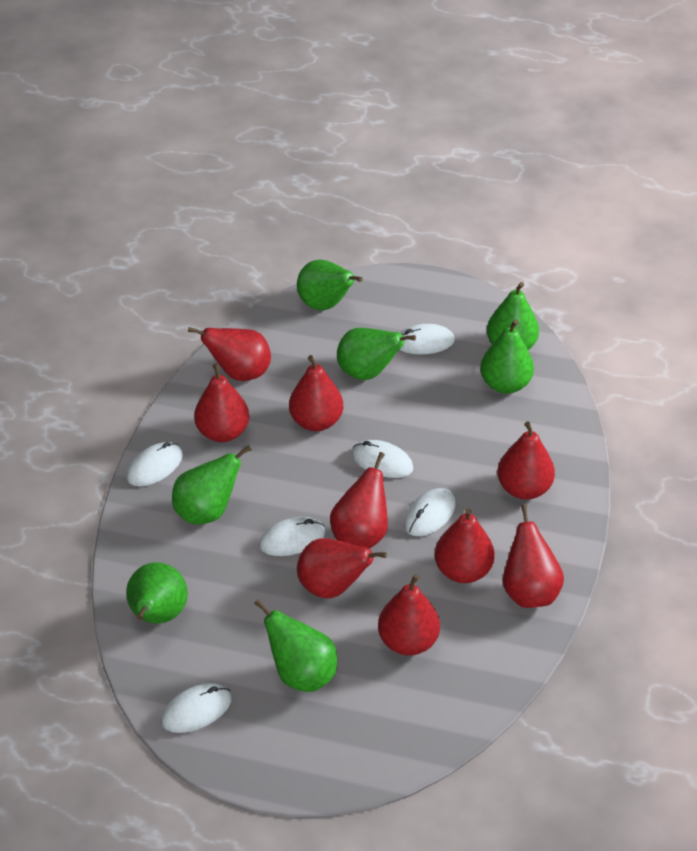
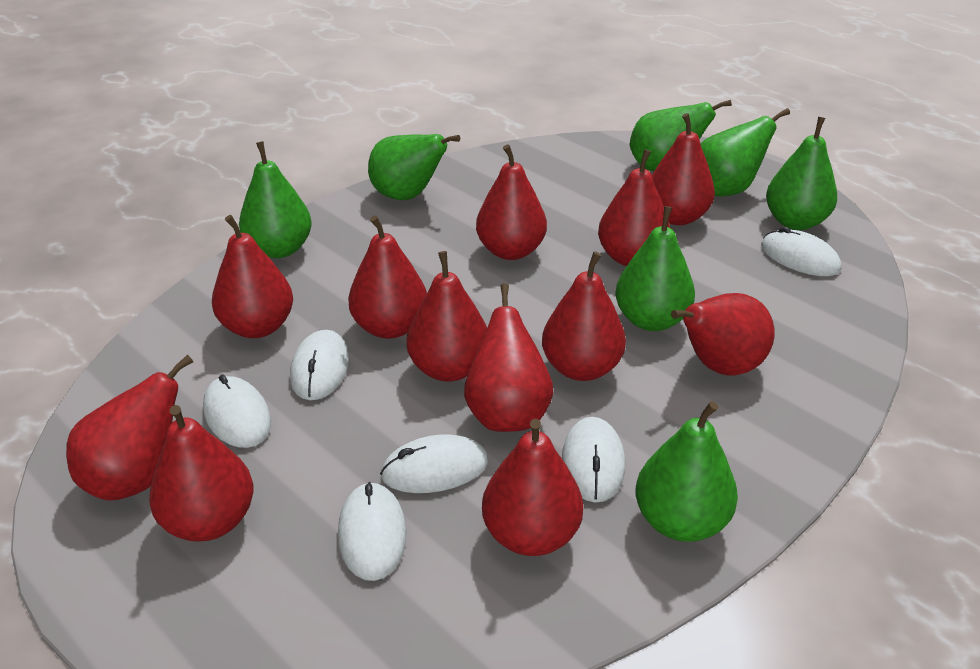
red pear: [188,327,271,381] [194,363,249,442] [289,355,343,431] [297,538,387,599] [330,452,388,549] [378,574,440,656] [435,508,495,583] [497,421,555,500] [503,504,564,608] = 9 -> [66,354,193,500] [149,405,254,542] [212,215,293,338] [348,215,427,339] [406,251,487,382] [464,283,553,432] [476,144,547,260] [482,419,583,556] [542,251,626,381] [598,149,670,266] [652,113,715,225] [671,293,775,375] = 12

